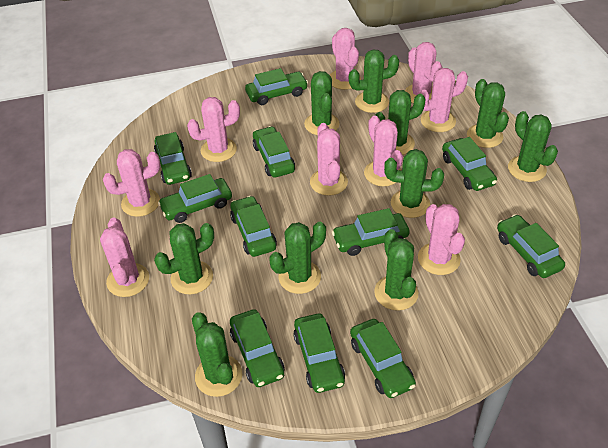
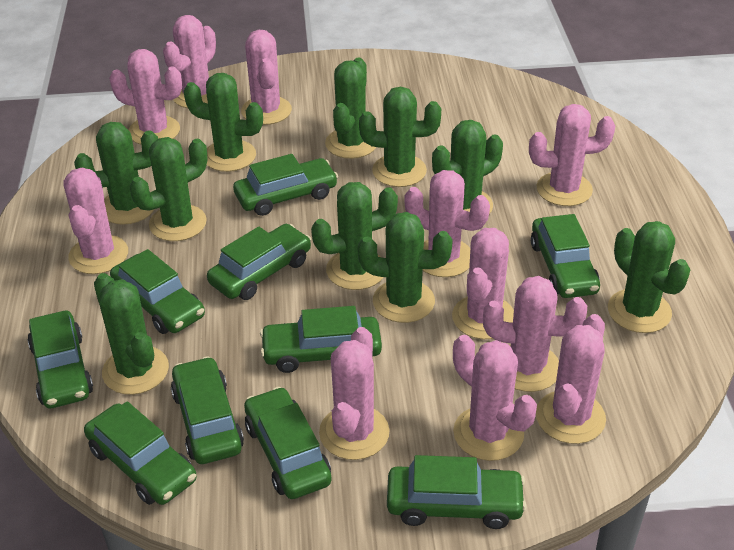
green car: [154,132,192,185] [158,174,232,223] [230,196,277,257] [230,309,284,387] [245,68,308,105] [253,126,295,178] [293,314,345,393] [332,208,410,256] [350,319,416,398] [442,137,497,191] [497,214,565,278] = 11 -> [27,310,93,408] [84,401,197,505] [110,249,205,334] [171,356,244,464] [207,224,311,300] [233,154,338,216] [244,387,332,499] [260,306,382,373] [387,455,527,529] [531,214,600,298] = 10
pink cactus: [100,218,149,297] [103,149,160,217] [187,97,240,162] [310,123,348,196] [330,28,361,90] [364,115,403,186] [405,42,443,103] [418,204,465,275] [419,68,468,132] = 9 -> [64,168,128,274] [109,49,182,145] [163,15,216,108] [241,30,292,125] [319,327,390,460] [405,170,490,277] [452,228,514,339] [453,335,537,461] [483,276,587,392] [529,104,615,206] [536,314,606,444] = 11

